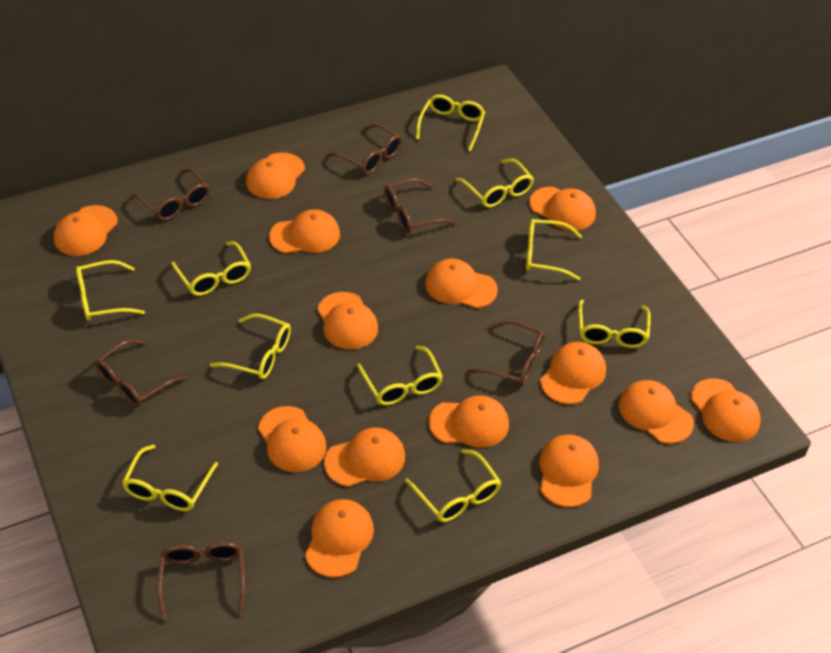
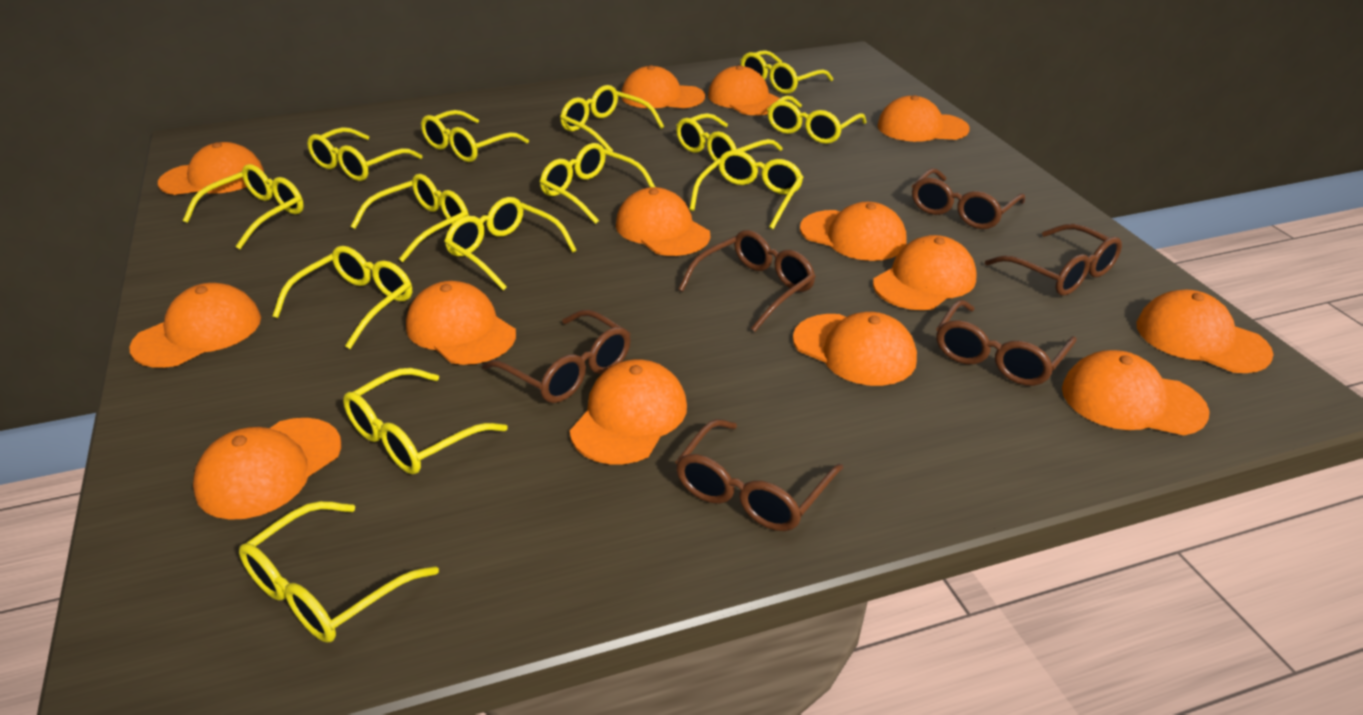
yellow glasses: [76,260,145,321] [122,445,218,511] [171,241,251,296] [210,314,291,379] [357,346,443,405] [405,449,501,522] [416,95,485,151] [456,159,534,207] [526,219,582,281] [578,300,651,348] = 10 -> [183,164,304,249] [239,501,439,642] [272,246,412,349] [307,127,422,181] [343,368,507,474] [350,174,469,262] [421,110,529,162] [444,197,577,291] [540,143,655,224] [560,85,664,152] [676,113,782,161] [689,150,804,229] [741,50,833,94] [767,95,867,144] = 14

